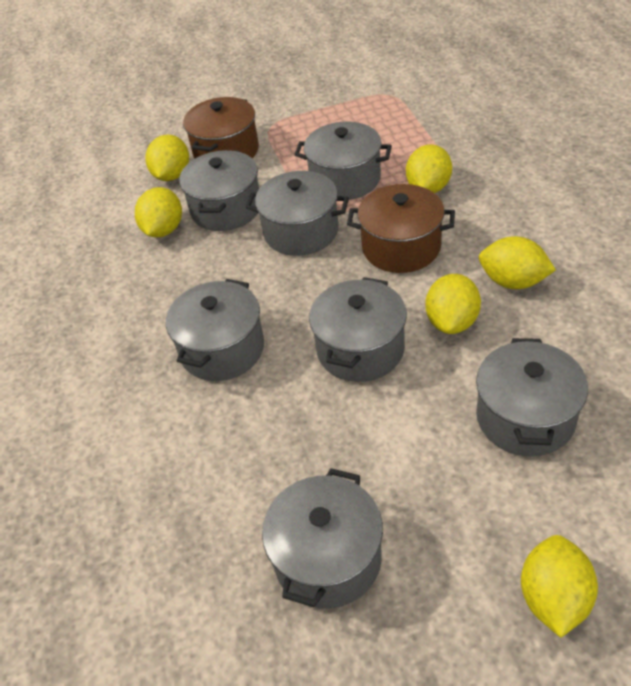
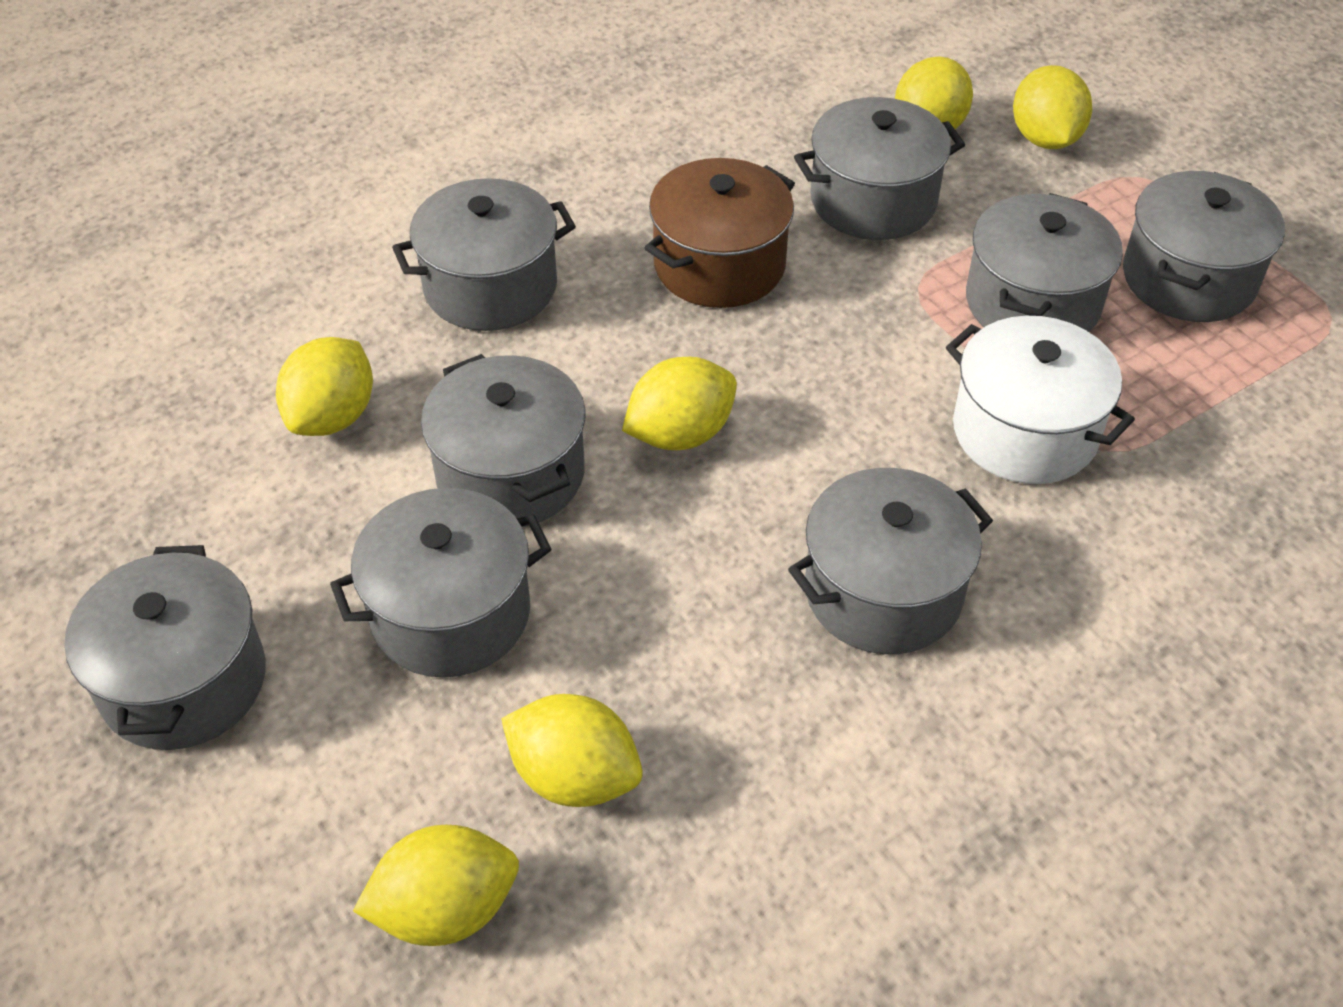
brown pot: [183,97,259,159] [347,184,455,273] = 2 -> [645,158,795,308] = 1
grey pot: [166,279,264,381] [179,150,259,231] [246,171,349,256] [262,468,383,609] [294,122,392,200] [309,277,407,382] [476,338,588,457] = 7 -> [64,545,266,750] [330,488,551,678] [392,178,576,331] [421,354,585,527] [788,468,993,654] [794,97,965,240] [966,193,1123,332] [1123,171,1285,322] = 8
white pot: none = 0 -> [946,316,1135,484] = 1

